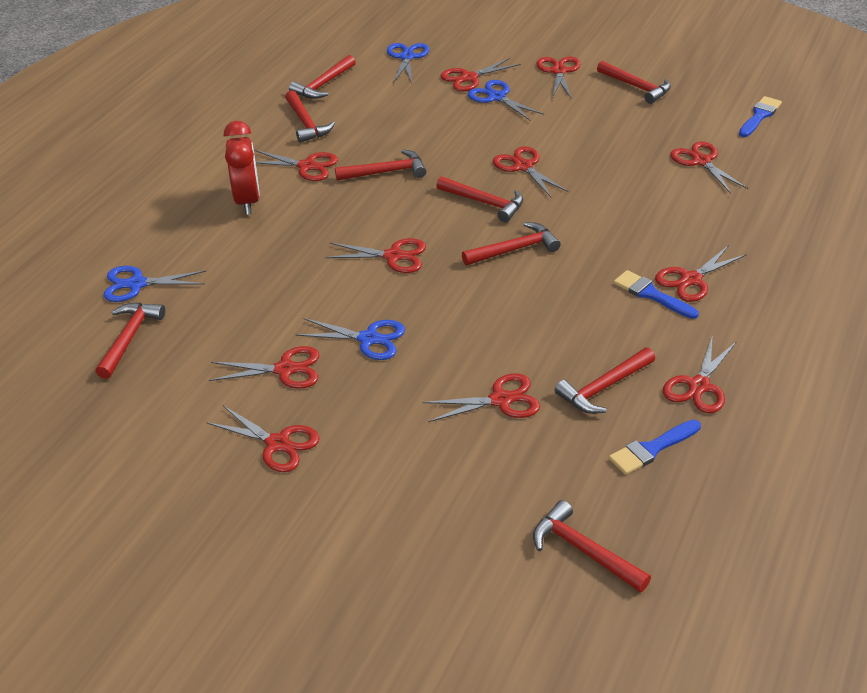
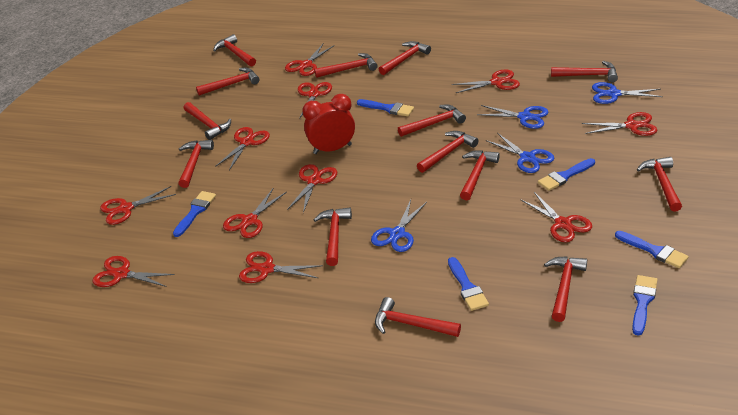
blue brush: [609,420,701,475] [614,270,699,319] [739,96,782,137] = 3 -> [173,191,216,237] [357,99,414,116] [448,257,489,311] [538,158,595,191] [615,231,689,268] [632,275,657,336] = 6
red hammer: [96,302,165,379] [285,90,335,143] [289,55,356,99] [335,149,426,181] [436,176,523,222] [462,222,561,265] [533,500,651,592] [554,347,655,414] [597,61,671,104] = 9 -> [179,140,214,188] [183,102,231,140] [196,68,260,96] [213,34,256,67] [314,53,378,78] [314,207,352,266] [375,297,461,337] [379,41,431,75] [398,105,466,137] [417,131,479,173] [460,150,500,200] [544,256,587,322] [551,61,618,82] [637,157,682,212] = 14

